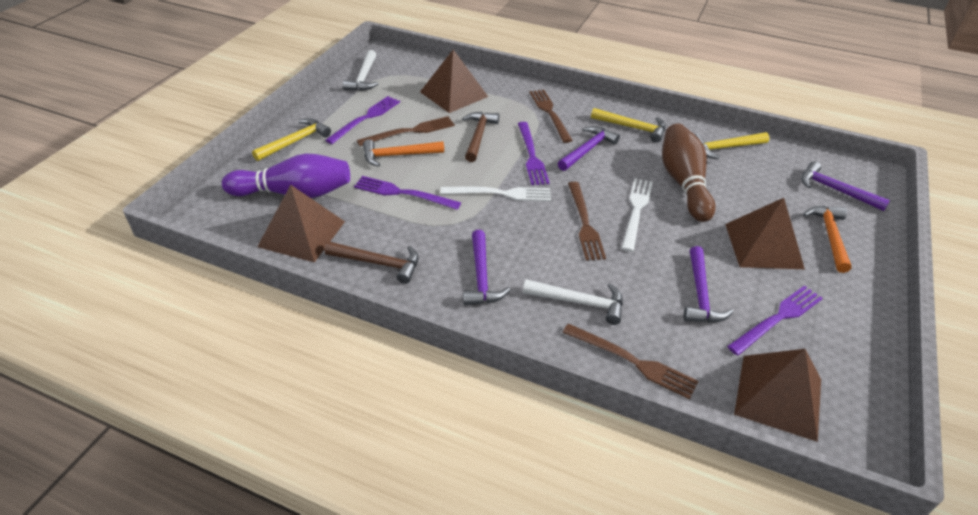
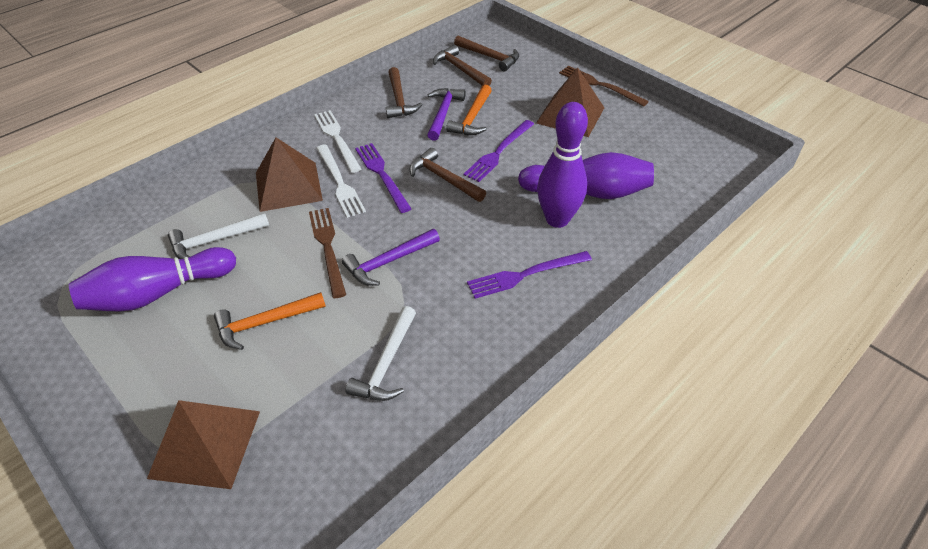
brown bowling pin: [662,124,716,222] = 1 -> none = 0
brown fork: [357,116,455,146] [529,90,573,143] [562,324,698,399] [568,182,606,261] = 4 -> [309,208,346,298] [559,66,649,106] = 2
brown hammer: [324,241,419,284] [462,112,499,162] = 2 -> [386,67,423,118] [410,148,486,202] [433,45,492,86] [454,36,519,71] = 4
brown pyramid: [257,185,345,263] [420,49,488,113] [725,198,805,269] [734,349,821,442] = 4 -> [147,400,260,489] [256,138,323,212] [536,67,605,137] = 3
purple bowling pin: [222,153,350,198] = 1 -> [69,247,236,311] [518,152,654,199] [537,102,588,228] = 3
purple fork: [325,96,400,144] [354,176,461,210] [518,122,549,185] [727,285,823,355] = 4 -> [355,143,412,213] [464,120,534,182] [467,251,592,299] = 3
purple hammer: [463,230,510,305] [558,126,620,171] [684,246,733,323] [801,161,890,211] = 4 -> [342,229,440,286] [427,88,466,141] = 2
yellow hammer: [252,118,331,161] [591,108,666,143] [694,132,770,159] = 3 -> none = 0

